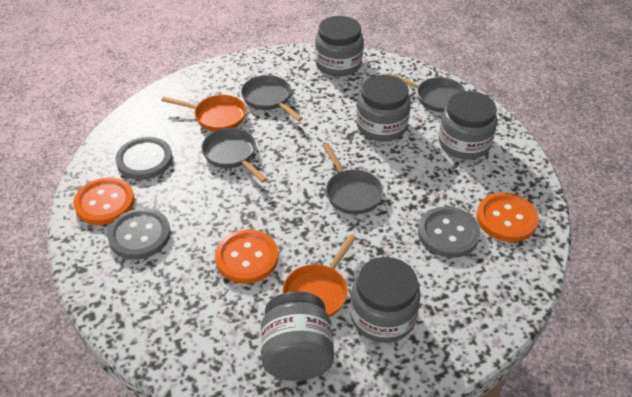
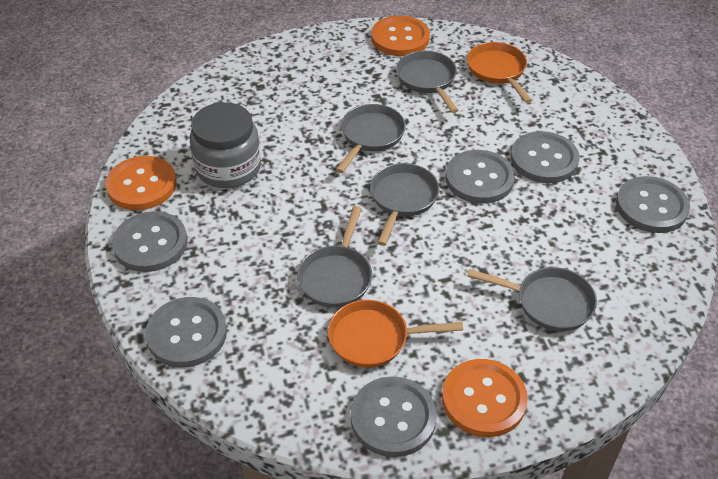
grey button: [107,208,171,259] [116,137,173,180] [418,207,480,258] = 3 -> [112,211,188,272] [145,297,227,368] [351,376,437,457] [445,150,515,204] [511,131,579,183] [616,176,690,233] = 6
grey jar: [261,291,334,381] [315,16,363,76] [350,257,420,343] [356,75,411,141] [439,91,497,159] = 5 -> [190,102,261,188] = 1
grey pan: [201,128,267,183] [241,75,303,121] [322,143,383,214] [386,73,466,112] = 4 -> [297,206,372,308] [336,104,406,173] [370,163,439,246] [396,51,459,113] [467,267,597,331] = 5

